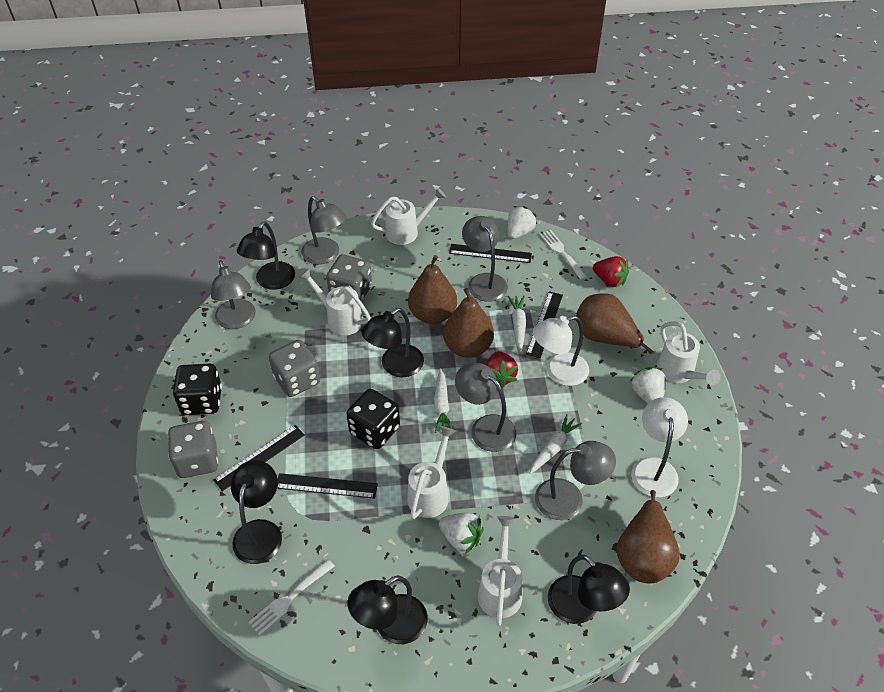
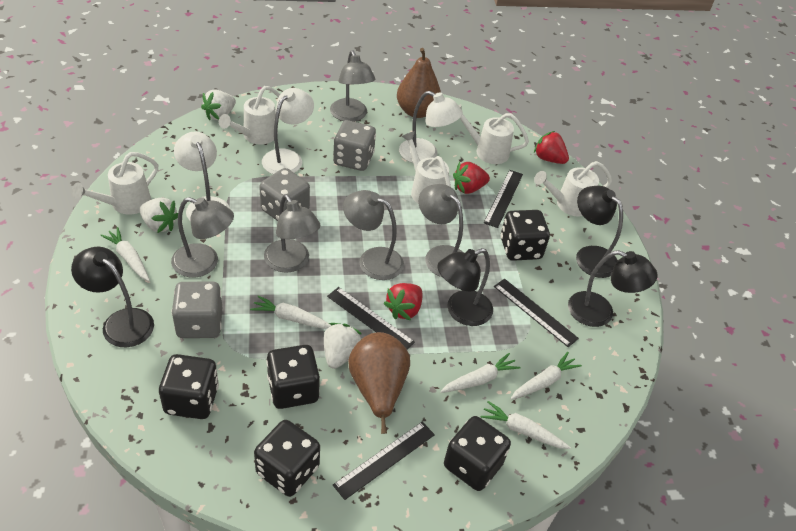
black dice: [173,364,222,415] [346,389,400,449] = 2 -> [159,354,219,419] [254,420,320,497] [266,345,320,409] [444,416,511,491] [501,210,550,261] = 5
black lamp: [230,460,282,564] [237,221,295,290] [347,576,428,644] [361,308,424,377] [548,555,630,624] = 5 -> [71,247,154,347] [437,248,493,326] [568,250,658,327] [576,186,623,278] = 4
brown pear: [408,255,457,324] [443,288,494,358] [576,293,654,354] [616,490,680,583] = 4 -> [348,332,410,434] [397,48,441,118] = 2
red strawberry: [485,351,518,388] [593,256,629,287] = 2 -> [383,283,423,320] [453,162,490,194] [534,131,569,164] = 3
white carrot: [434,369,453,433] [508,296,526,351] [530,414,582,474] = 3 -> [100,227,150,281] [250,295,332,329] [440,353,521,393] [480,401,571,449] [510,352,582,400] = 5
white fork: [248,559,335,635] [539,230,587,280] = 2 -> none = 0
white lamp: [533,316,589,386] [631,397,688,497] = 2 -> [174,131,230,221] [262,88,314,174] [399,91,463,163] = 3

